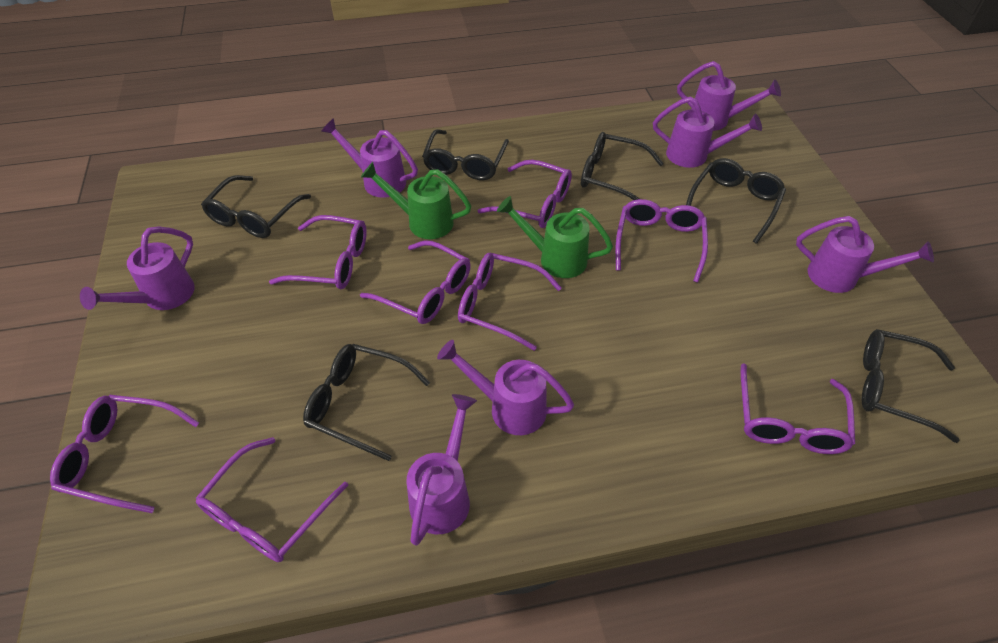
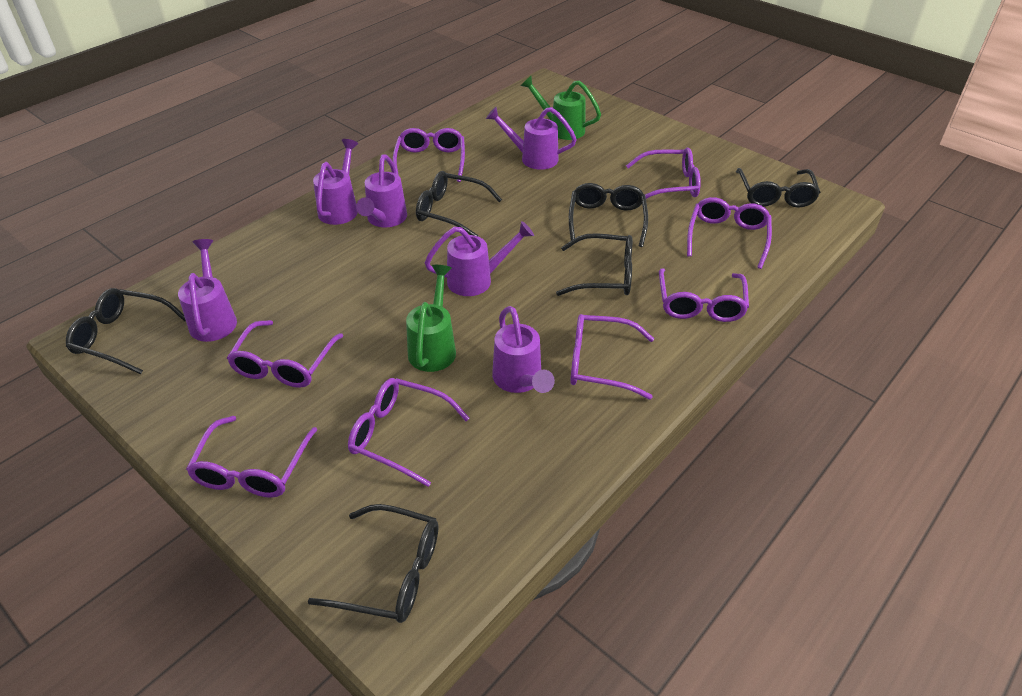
purple watering can: [80,226,195,310] [321,118,418,198] [406,394,477,546] [437,340,574,435] [653,97,762,168] [677,61,781,131] [796,216,934,293] = 7 -> [178,239,237,342] [313,139,358,225] [356,154,407,228] [425,221,534,296] [486,107,577,170] [492,306,555,393] = 6

